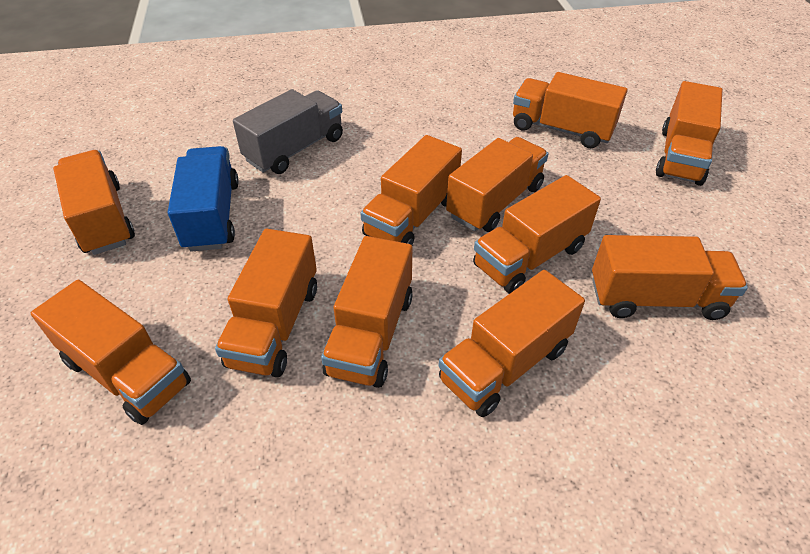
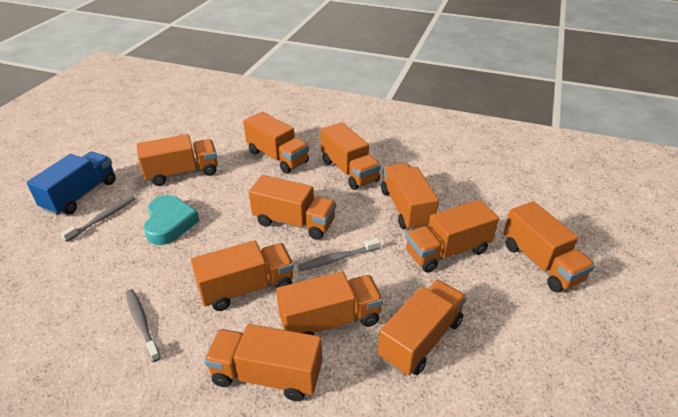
grey toothbrush: none = 0 -> [60,196,135,242] [126,289,161,362] [298,238,381,271] = 3
grey truck: [233,89,343,174] = 1 -> none = 0
turquoise heart: none = 0 -> [144,195,200,245] = 1

